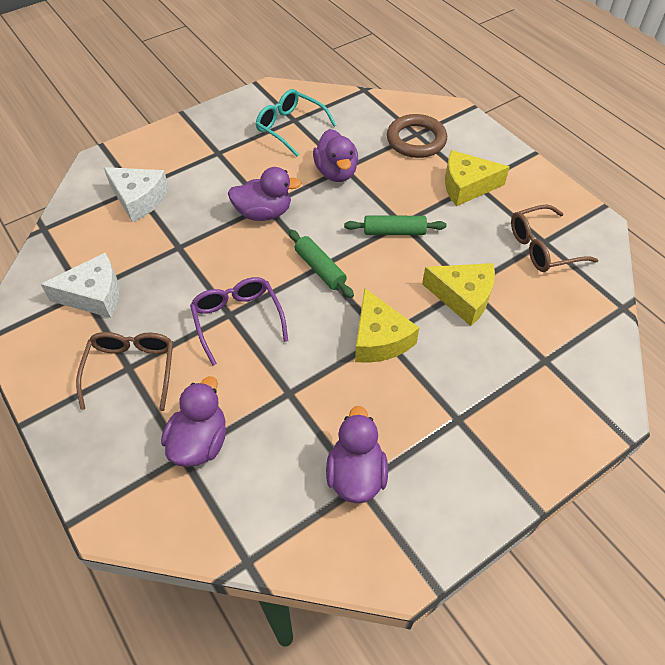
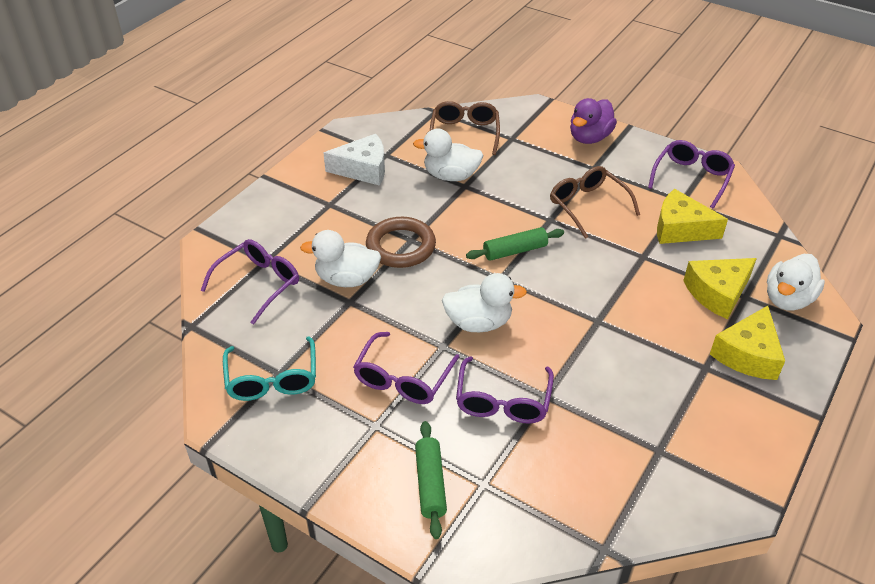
purple duck: [161,376,226,467] [228,167,301,221] [313,129,358,182] [326,406,388,503] = 4 -> [570,98,617,144] = 1
purple glasses: [190,277,288,365] = 1 -> [200,239,299,325] [353,332,459,404] [456,356,554,424] [648,140,735,208] = 4
white cheese: [40,253,119,318] [104,167,169,222] = 2 -> [324,134,385,186] = 1
white duck: none = 0 -> [300,230,381,287] [413,129,484,181] [442,273,527,332] [767,254,825,311] = 4

